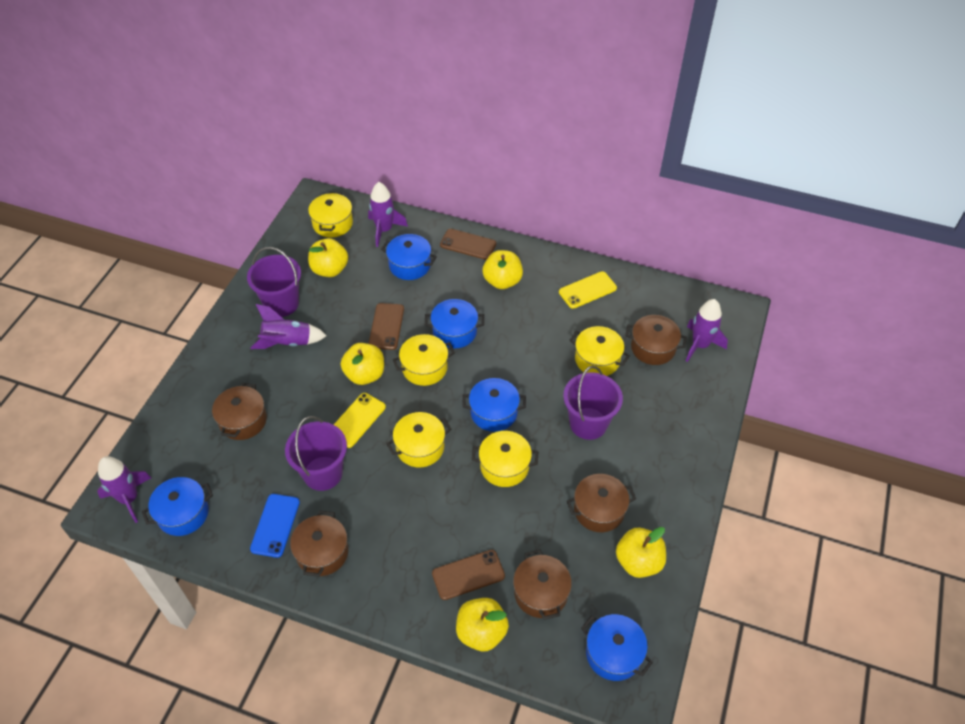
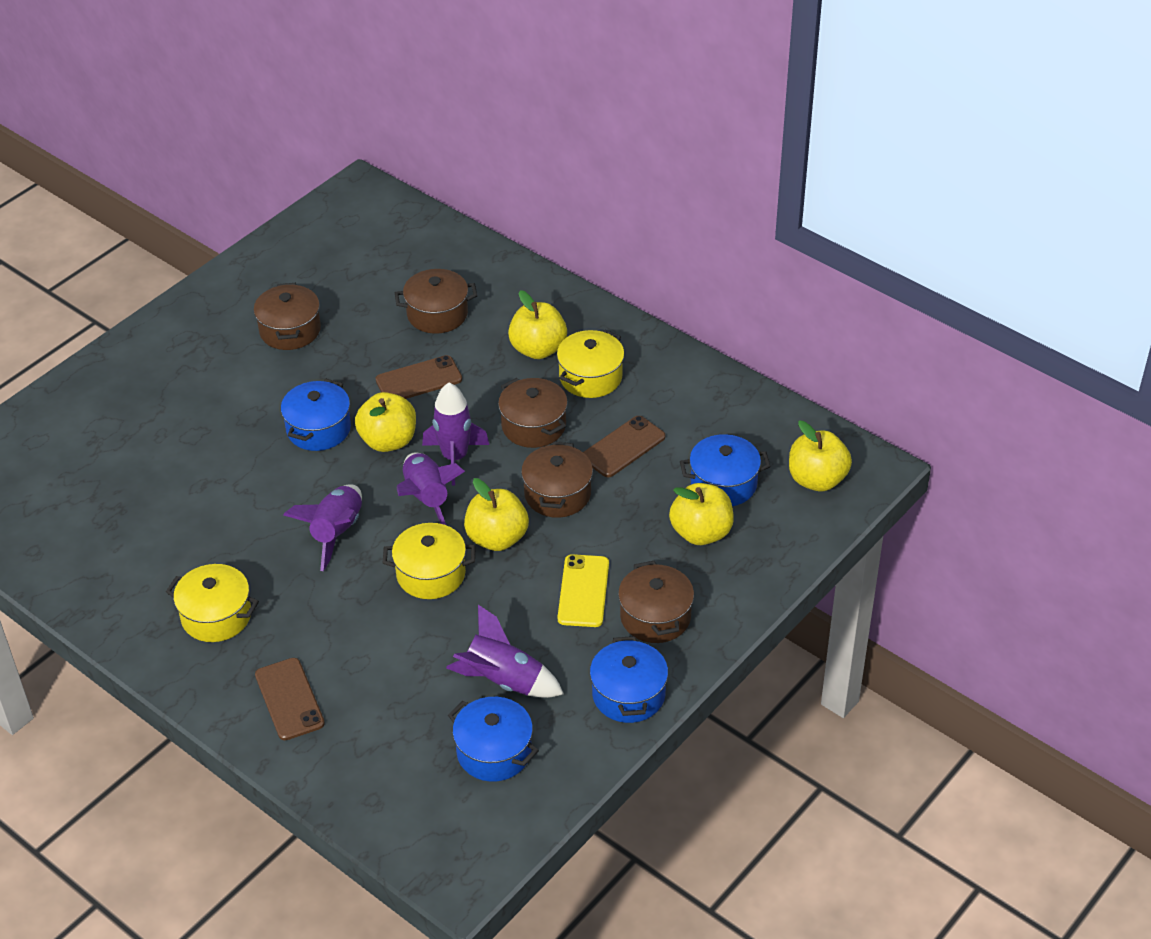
blue phone: [250,494,300,558] = 1 -> none = 0
blue pot: [142,477,213,536] [381,234,437,280] [425,299,484,349] [462,378,526,432] [581,614,653,681] = 5 -> [281,379,351,451] [448,697,539,782] [590,636,668,723] [680,434,771,506] = 4
purple bucket: [247,247,301,317] [285,416,347,491] [563,366,623,440] = 3 -> none = 0
yellow phone: [334,393,386,448] [559,271,617,309] = 2 -> [558,554,609,627] = 1
yellow pot: [308,192,353,238] [386,412,452,467] [393,334,455,386] [472,431,538,487] [569,326,630,376] = 5 -> [166,564,259,642] [383,523,476,599] [557,330,624,398] = 3

